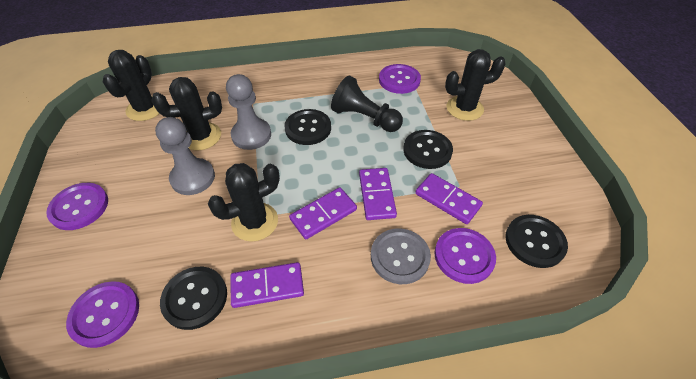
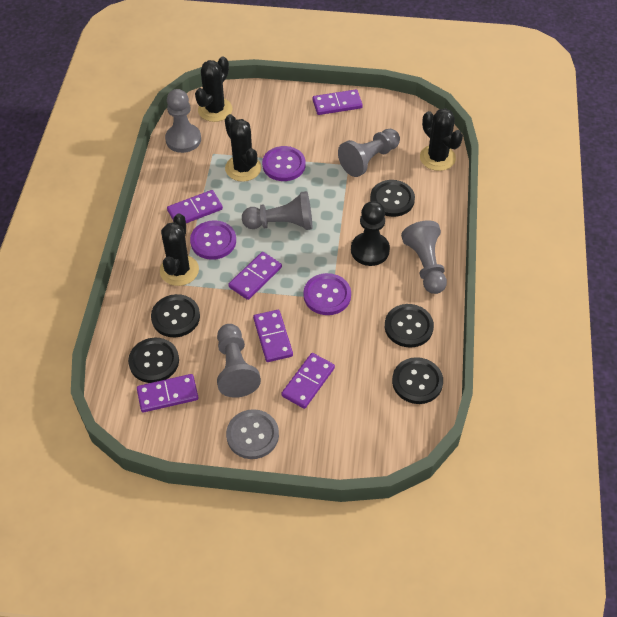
black button: [160,267,227,330] [285,109,331,145] [403,130,453,169] [505,215,568,268] = 4 -> [128,338,179,383] [151,294,200,337] [370,180,415,217] [385,304,434,348] [392,357,443,404] = 5
grey pawn: [155,117,215,195] [226,74,271,150] = 2 -> [165,89,201,153] [217,324,261,398] [242,191,312,230] [338,129,400,177] [401,220,447,294] = 5
purple button: [46,183,108,230] [66,281,139,348] [379,64,421,94] [434,228,496,284] = 4 -> [190,220,236,260] [262,146,306,181] [303,273,351,315] = 3
purple domino: [231,262,304,308] [289,187,357,239] [359,168,397,220] [415,173,483,224] = 4 -> [137,374,199,413] [167,190,223,223] [228,252,282,300] [253,310,293,362] [281,353,335,409] [313,89,363,115] = 6

